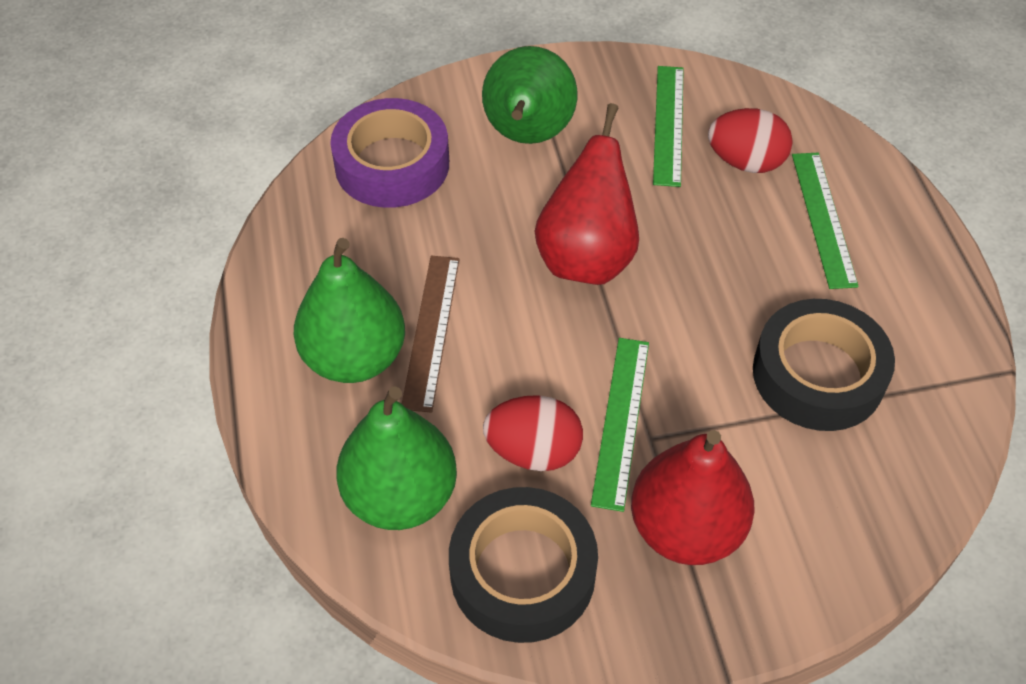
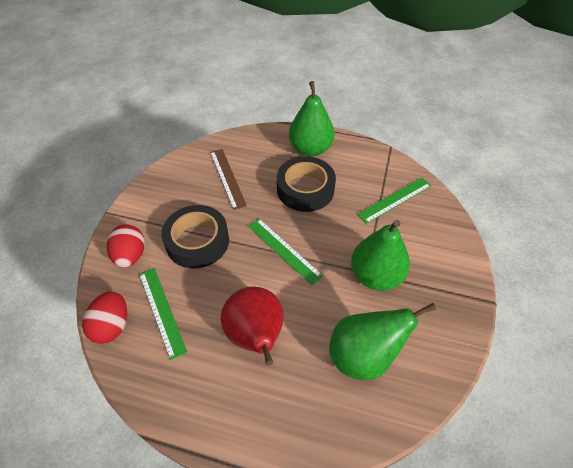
purple tape: [330,98,449,208] = 1 -> none = 0
red pear: [535,103,639,285] [631,430,755,565] = 2 -> [220,287,284,366] = 1

